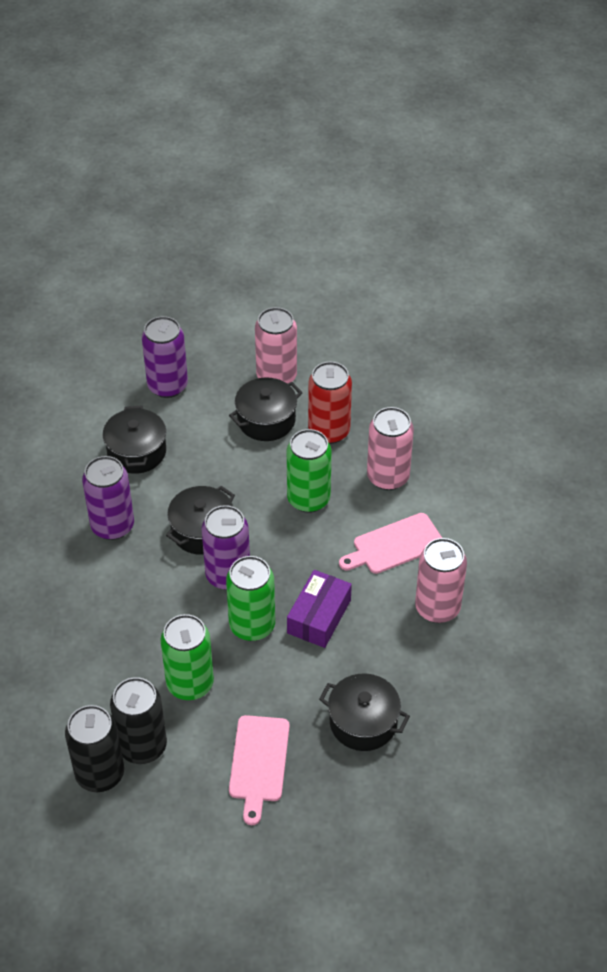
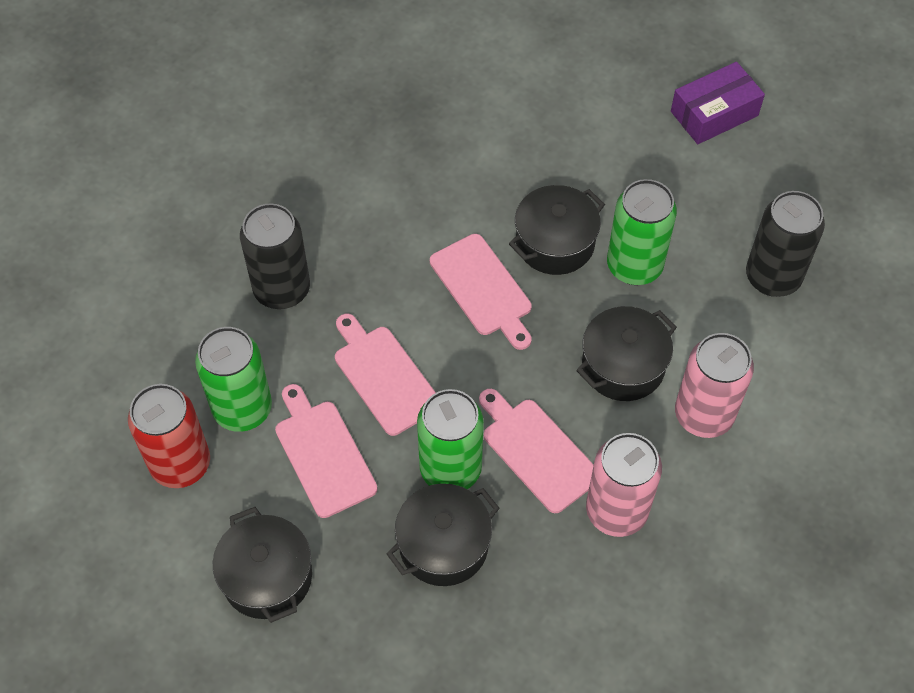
pink can: [255,307,297,384] [367,407,414,490] [415,538,467,623] = 3 -> [586,433,662,537] [675,333,754,438] = 2
pink cutting board: [229,715,290,825] [339,513,442,574] = 2 -> [275,384,377,518] [335,314,436,436] [430,234,532,350] [479,389,594,513] = 4
purple can: [82,456,134,540] [142,316,188,398] [201,505,250,590] = 3 -> none = 0

